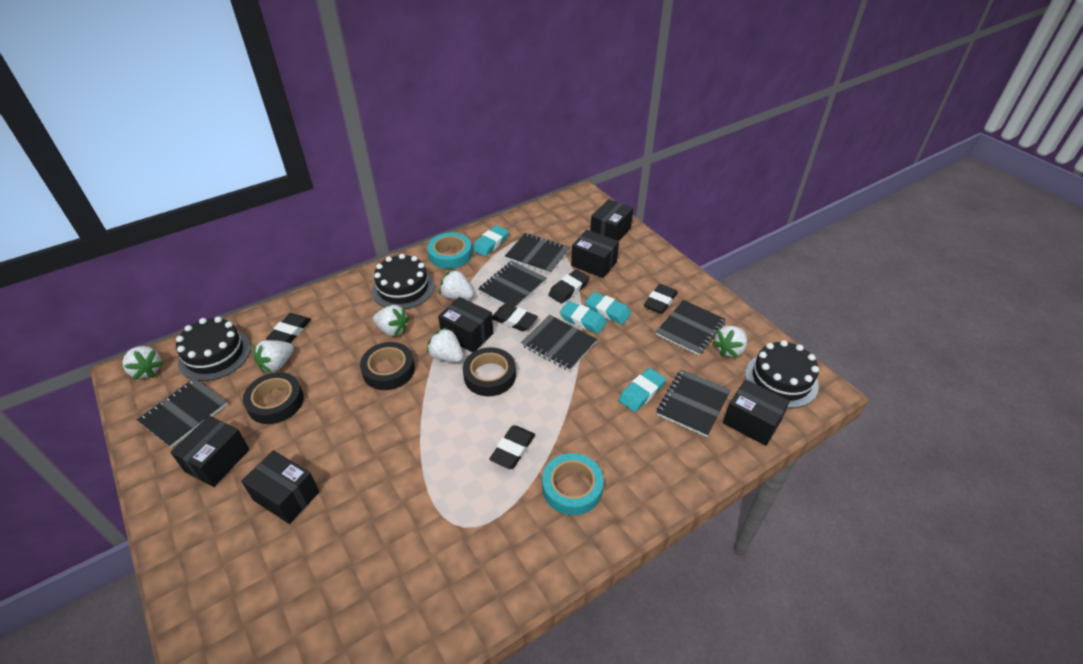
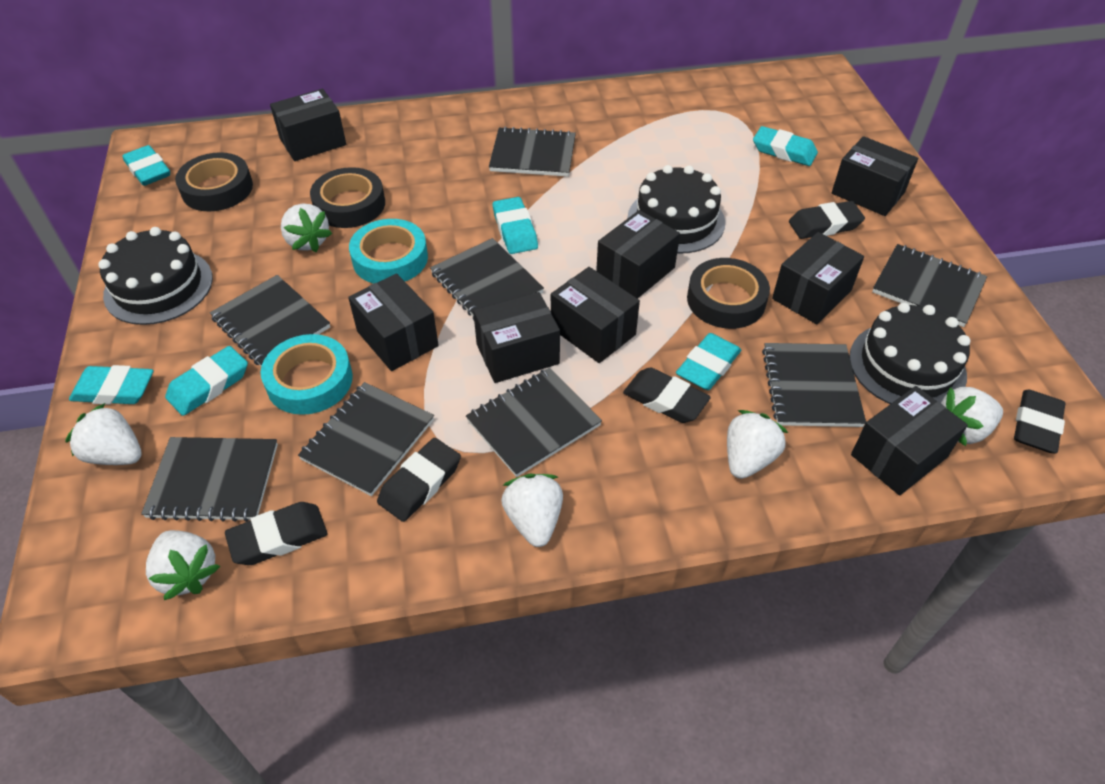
black box: [170,416,250,487] [241,450,319,524] [438,297,494,353] [571,230,619,278] [590,199,633,241] [723,379,790,446] = 6 -> [270,89,346,161] [348,273,439,371] [473,292,560,383] [551,267,640,363] [596,210,680,299] [772,232,864,324] [832,136,918,216] [851,386,968,496] = 8
black notebook: [137,378,228,448] [478,261,546,307] [505,233,570,274] [521,315,597,371] [656,300,726,356] [656,369,730,437] = 6 -> [141,437,278,522] [210,275,330,366] [298,382,434,496] [430,238,544,320] [466,368,602,477] [489,126,576,177] [762,343,866,427] [872,244,987,327] = 8
turquoise eraser: [472,225,509,256] [560,301,607,334] [585,292,631,325] [618,368,666,412] = 4 -> [69,365,154,405] [123,145,170,186] [165,346,248,416] [493,197,538,254] [676,333,741,390] [753,126,818,166] = 6

